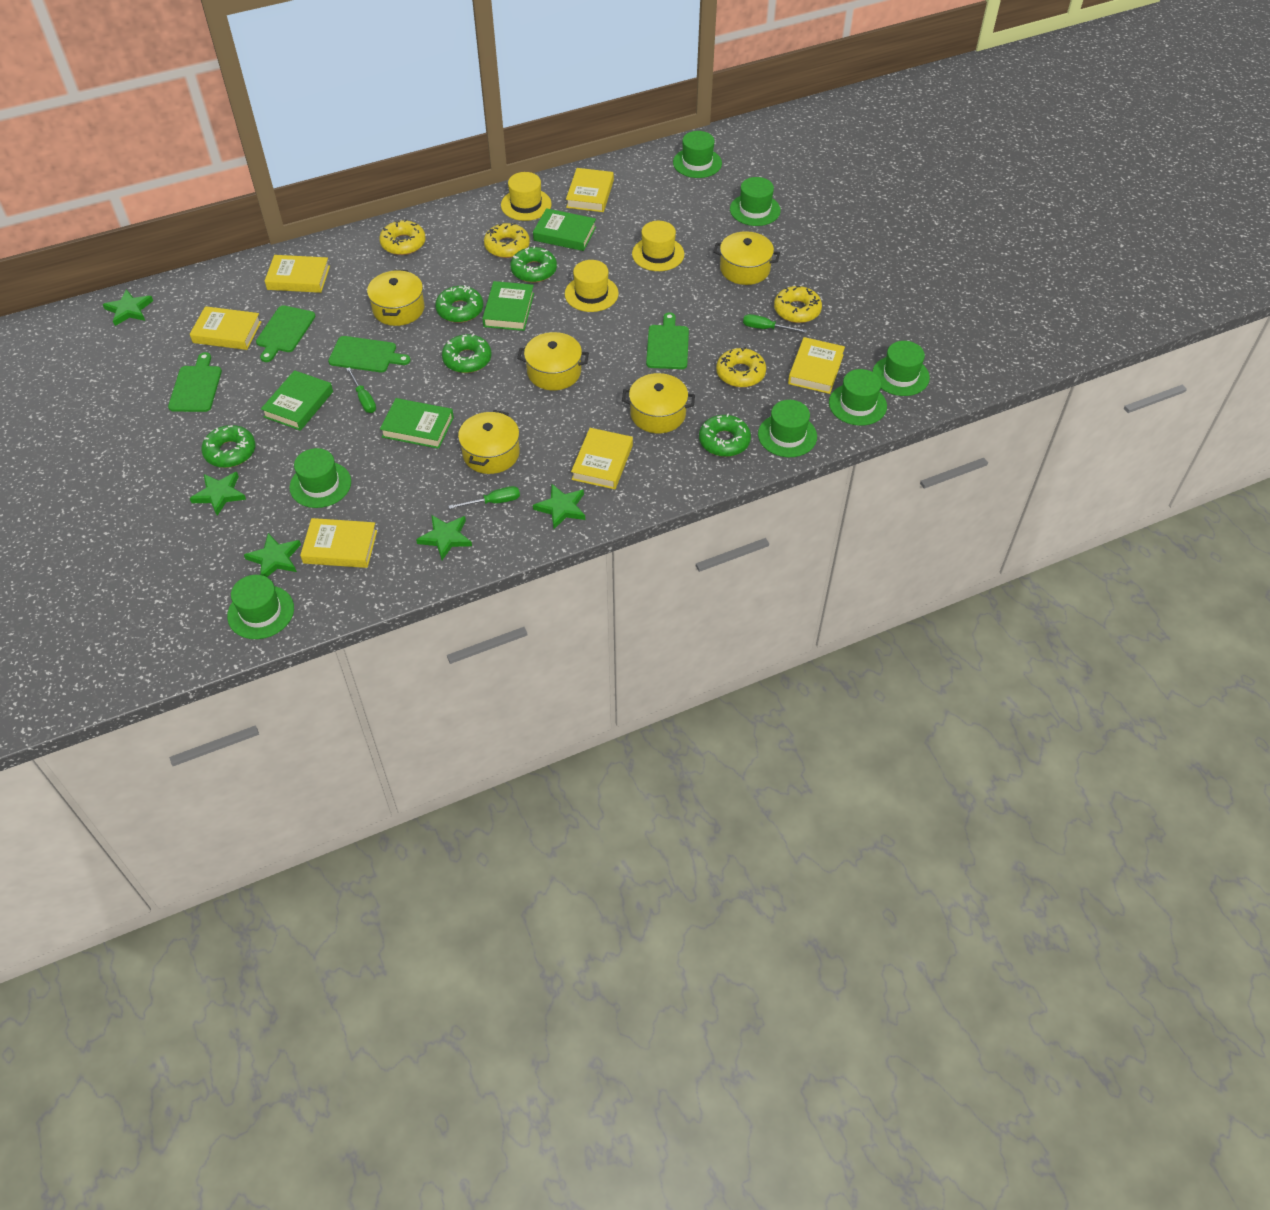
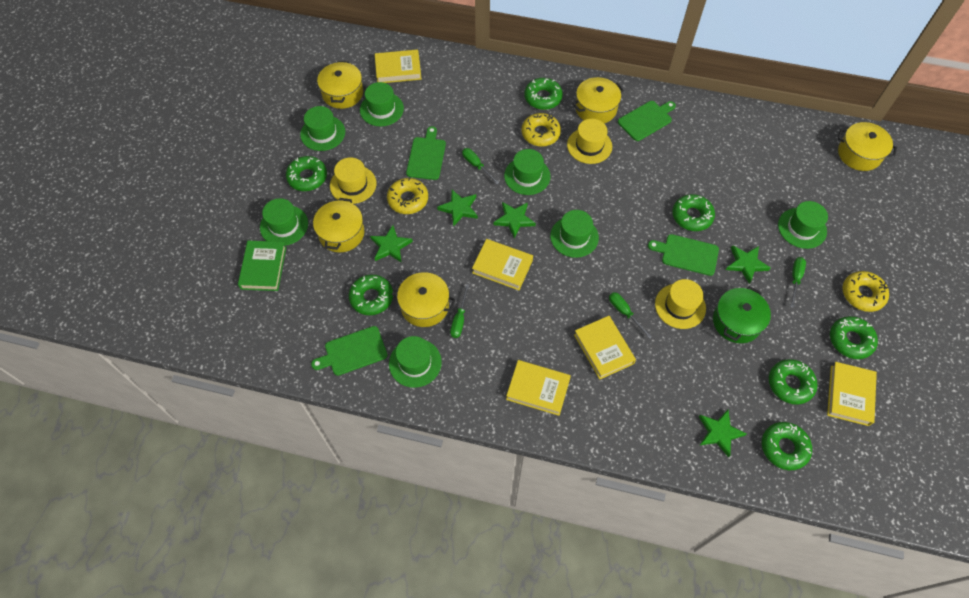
green book: [261,370,333,431] [380,398,454,449] [482,281,534,331] [533,208,596,251] = 4 -> [238,241,286,291] = 1
green donut: [201,425,256,468] [435,285,483,323] [442,333,492,373] [510,246,557,283] [699,414,751,457] = 5 -> [286,156,327,191] [349,274,393,315] [524,78,563,110] [672,194,715,231] [762,422,812,470] [769,359,818,405] [830,316,878,359] = 7
green pot: none = 0 -> [713,286,771,343] = 1
green screwdriver: [346,367,376,413] [448,486,520,509] [743,314,807,333] = 3 -> [450,284,469,338] [462,148,499,185] [609,292,652,339] [790,257,806,308] = 4
yellow book: [190,306,261,350] [265,255,330,293] [300,518,377,568] [566,168,614,212] [571,428,633,489] [788,337,845,394] = 6 -> [375,50,421,83] [472,239,533,290] [506,360,571,416] [574,316,636,380] [827,362,877,426] = 5
yellow donut: [379,219,426,255] [484,223,530,258] [716,347,766,387] [774,286,822,323] = 4 -> [387,177,428,214] [522,113,561,147] [842,271,889,312] = 3

